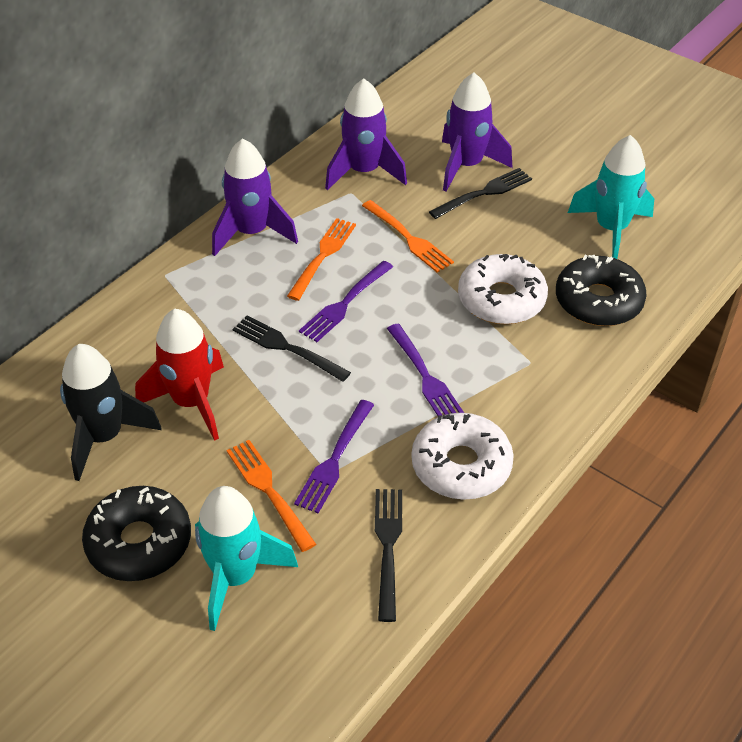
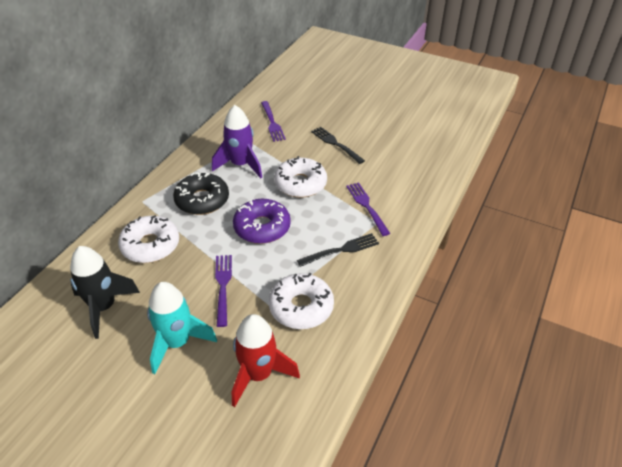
black donut: [82,486,191,581] [556,255,647,326] = 2 -> [173,172,229,215] = 1
black fork: [232,315,351,382] [375,489,402,622] [429,168,532,219] = 3 -> [297,233,379,267] [311,127,365,164] = 2
orange fork: [227,440,316,552] [287,218,356,301] [362,200,454,273] = 3 -> none = 0
purple donut: none = 0 -> [233,199,291,244] = 1
purple rocket: [212,138,298,256] [325,78,407,190] [442,73,513,192] = 3 -> [212,105,262,178] = 1
turquoise rocket: [195,486,298,631] [568,135,654,259] = 2 -> [147,282,217,374] = 1
white donut: [412,413,514,500] [458,254,548,324] = 2 -> [118,215,179,263] [269,273,334,329] [274,156,327,198] = 3

